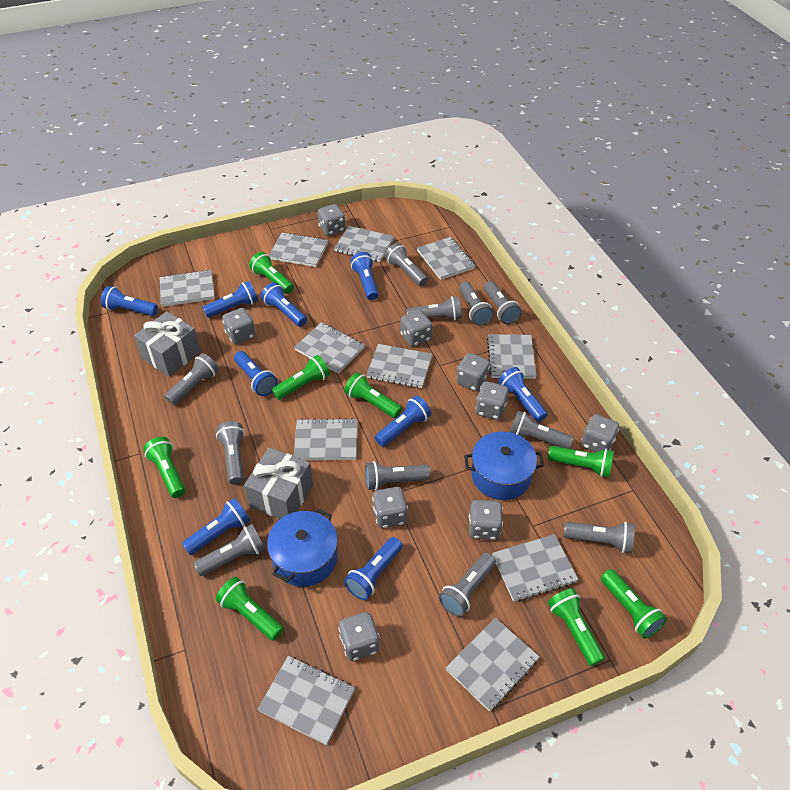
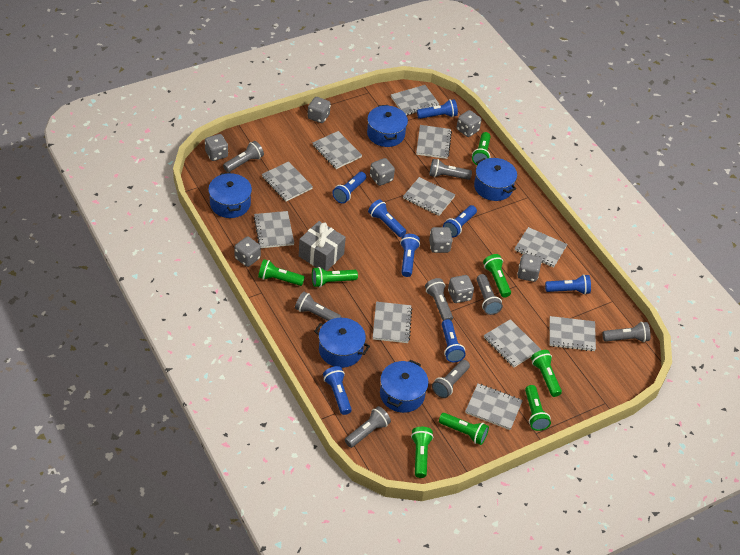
blue flashlight: [101,286,158,316] [182,498,250,555] [203,281,258,318] [234,351,278,396] [261,282,307,327] [344,537,403,600] [350,252,379,300] [375,396,432,447] [498,367,548,422] = 9 -> [323,366,352,415] [332,172,366,204] [368,199,406,237] [400,234,420,277] [417,99,458,119] [442,319,466,362] [443,205,477,237] [545,274,591,295] = 8
blue pot: [267,508,338,587] [464,431,544,500] = 2 -> [208,172,252,218] [314,318,370,368] [367,105,408,147] [380,360,429,413] [474,158,517,201] = 5
grey dice: [222,308,256,344] [318,204,346,236] [338,612,380,661] [372,487,408,528] [400,310,432,347] [456,353,490,391] [469,500,503,540] [476,382,509,420] [581,414,619,452] = 9 -> [205,134,228,161] [234,237,261,267] [308,97,331,123] [370,158,395,186] [429,227,453,253] [448,275,474,303] [456,110,481,137] [517,254,542,282] = 8
grey flashlight: [165,353,219,405] [193,524,265,576] [216,421,245,484] [365,461,430,491] [385,243,428,286] [406,296,461,320] [439,553,496,617] [459,282,494,326] [484,281,522,324] [510,411,573,449] [564,522,635,553] = 11 -> [223,141,264,172] [295,292,341,321] [345,406,391,448] [425,278,453,321] [429,159,472,180] [432,360,470,398] [477,274,503,315] [603,322,651,342] = 8
grey gift: [134,311,201,377] [244,448,313,519] = 2 -> [299,221,346,271] = 1

